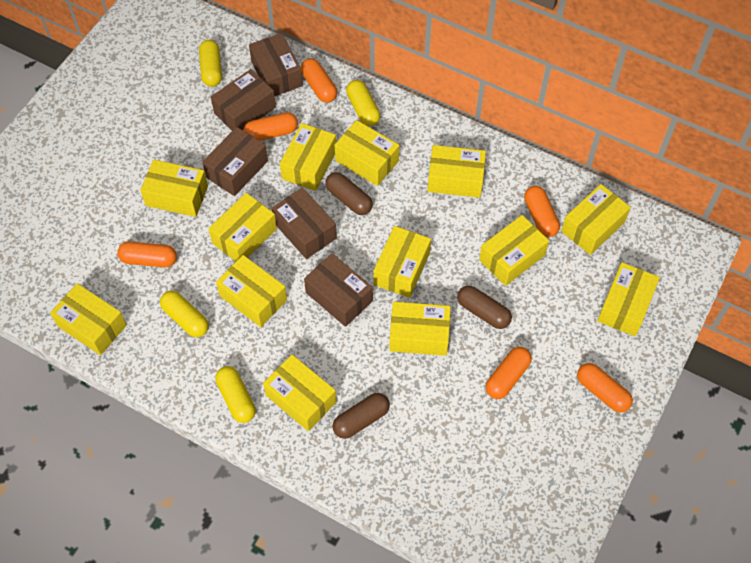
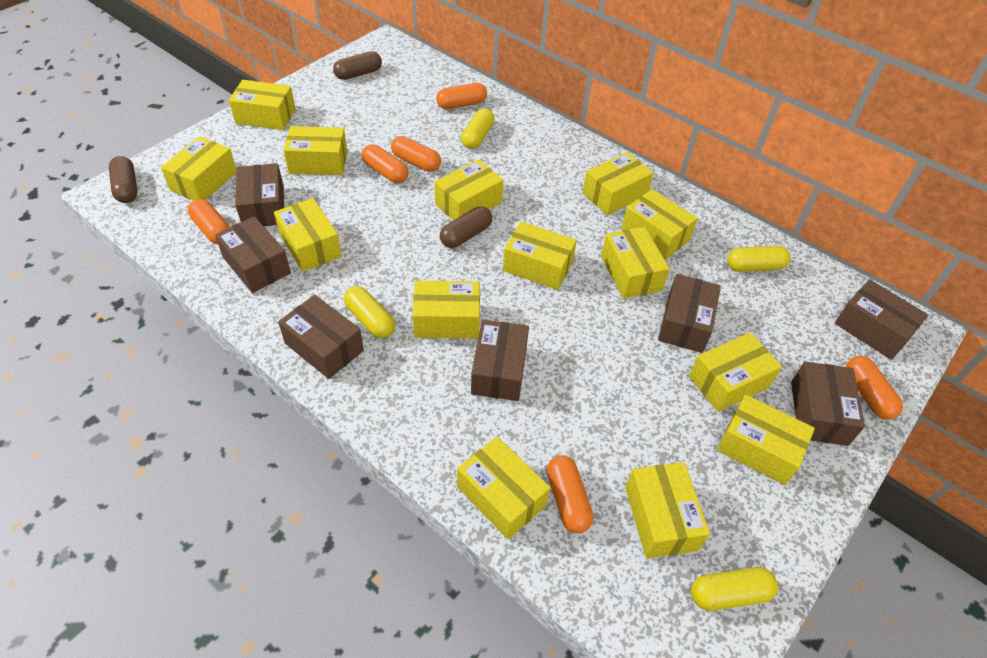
brown box: [202,127,268,196] [211,69,276,131] [249,33,303,96] [272,187,337,259] [304,253,373,327] = 5 -> [215,216,291,293] [235,163,284,226] [278,295,364,379] [471,320,529,401] [658,274,721,353] [791,362,865,446] [835,280,928,360] = 7
yellow box: [50,283,127,355] [140,160,208,217] [208,193,277,261] [216,255,287,327] [263,354,337,431] [280,123,336,191] [335,120,399,186] [373,226,431,298] [389,302,451,356] [428,145,486,198] [479,215,549,286] [561,184,631,255] [597,262,660,336] = 13 -> [161,136,236,200] [229,80,296,130] [274,198,342,272] [283,126,347,175] [412,281,480,338] [435,159,504,221] [457,436,550,539] [503,221,577,290] [583,152,653,215] [601,227,670,299] [621,189,698,260] [625,462,710,558] [689,332,782,412] [717,395,815,485] = 14

